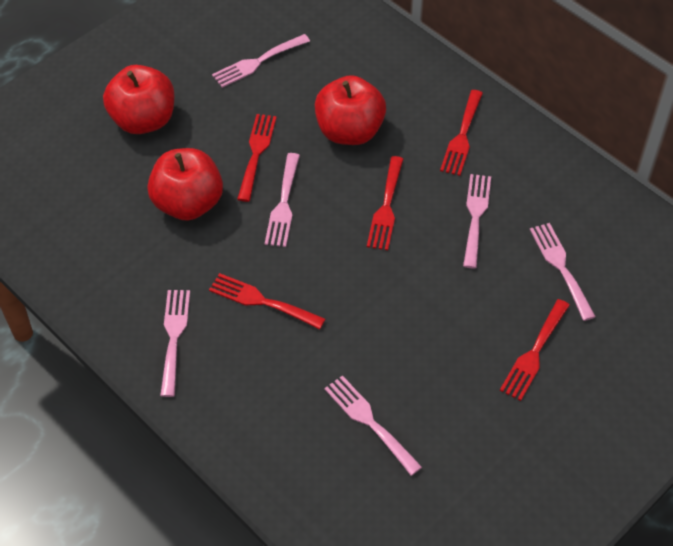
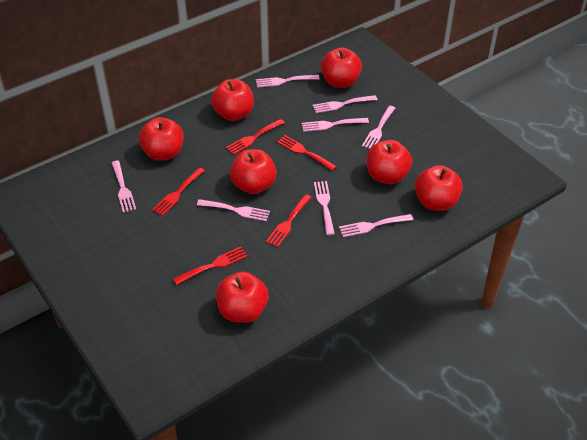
pink fork: [160,290,190,397] [212,34,310,88] [265,153,300,247] [324,375,422,476] [463,174,491,268] [530,223,596,321] = 6 -> [112,161,136,213] [197,199,270,221] [256,75,320,88] [302,118,369,132] [313,95,377,113] [314,181,335,235] [339,214,413,237] [362,106,395,149] = 8
red apple: [103,65,174,134] [147,148,223,221] [315,75,386,145] = 3 -> [139,117,183,161] [211,79,254,121] [216,272,269,323] [230,149,277,194] [321,47,362,88] [367,140,412,184] [415,165,463,211] = 7

